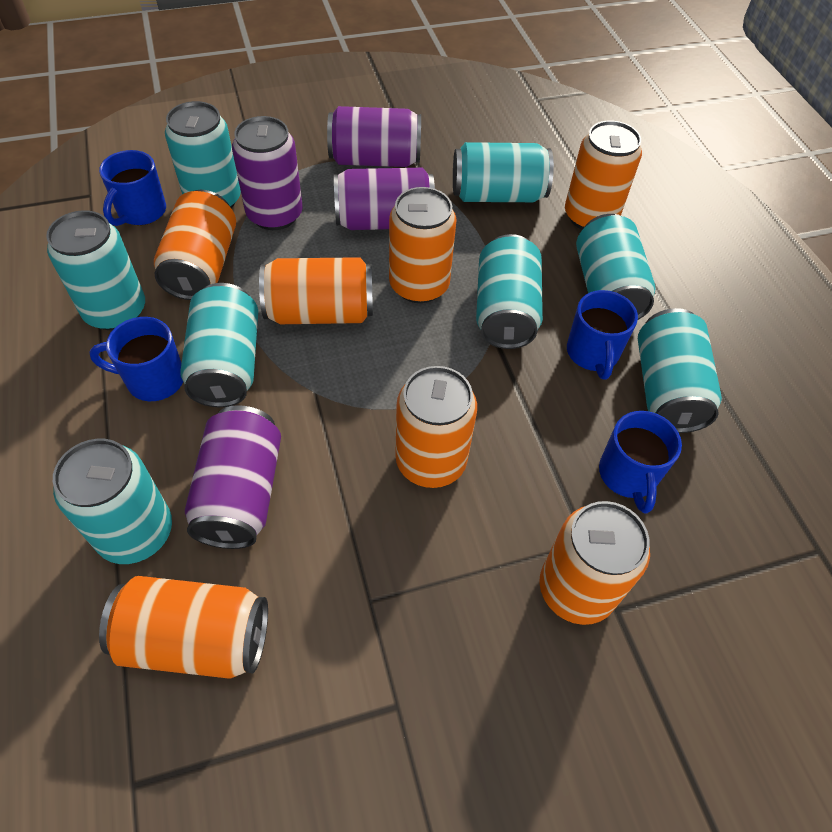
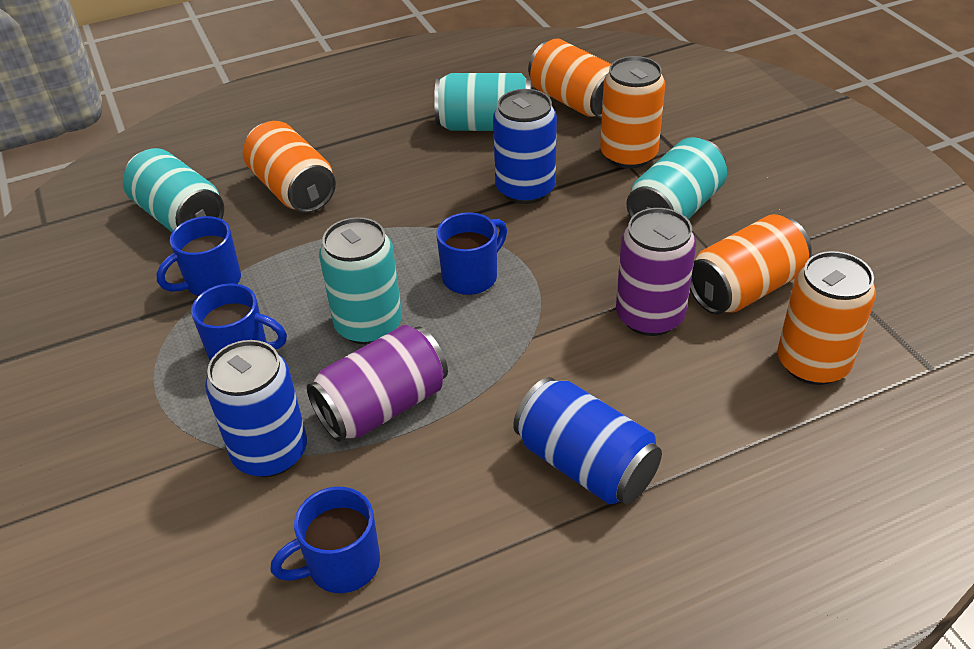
blue can: none = 0 -> [205,340,307,477] [493,89,557,204] [513,377,662,504] = 3
orange can: [99,576,268,679] [154,190,236,300] [259,257,373,324] [389,187,457,303] [395,366,477,488] [539,501,650,625] [565,121,642,230] = 7 -> [243,121,336,213] [528,38,611,118] [600,56,665,169] [690,214,812,314] [777,251,876,385] = 5
purple can: [185,405,281,549] [232,116,303,230] [327,106,421,167] [334,168,435,230] = 4 -> [307,325,448,442] [616,208,696,336] = 2
turquoise can: [46,210,145,330] [53,439,172,564] [165,101,241,208] [180,283,258,407] [453,142,554,202] [476,234,543,349] [576,214,656,320] [638,308,722,433] = 8 -> [123,148,224,232] [319,217,402,345] [434,73,532,131] [626,137,727,219] = 4

